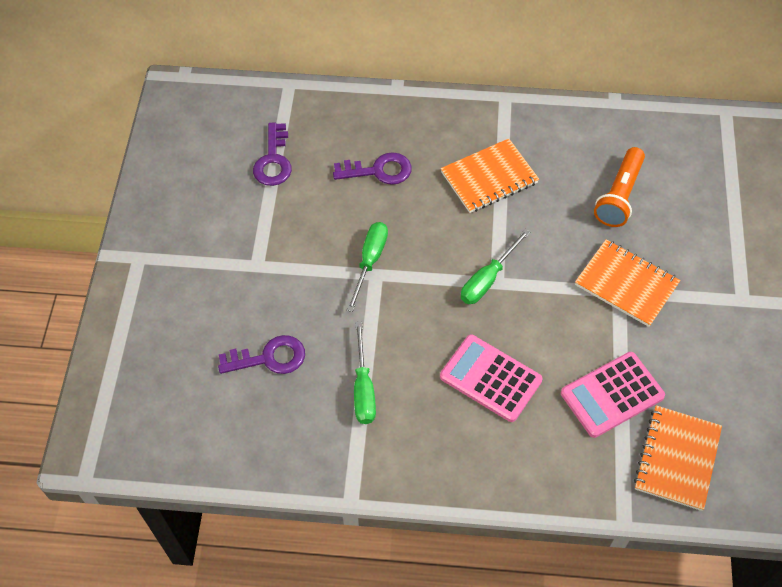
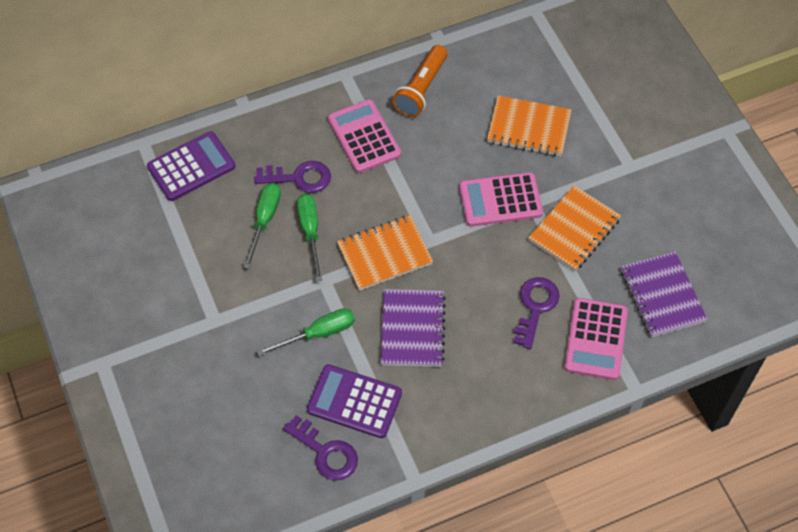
pink calculator: [440,335,542,422] [561,352,665,438] = 2 -> [328,99,401,173] [459,172,543,227] [564,298,628,380] = 3
purple calculator: none = 0 -> [147,131,235,201] [307,364,402,438] = 2
purple notebook: none = 0 -> [381,289,446,367] [621,252,708,337] = 2

